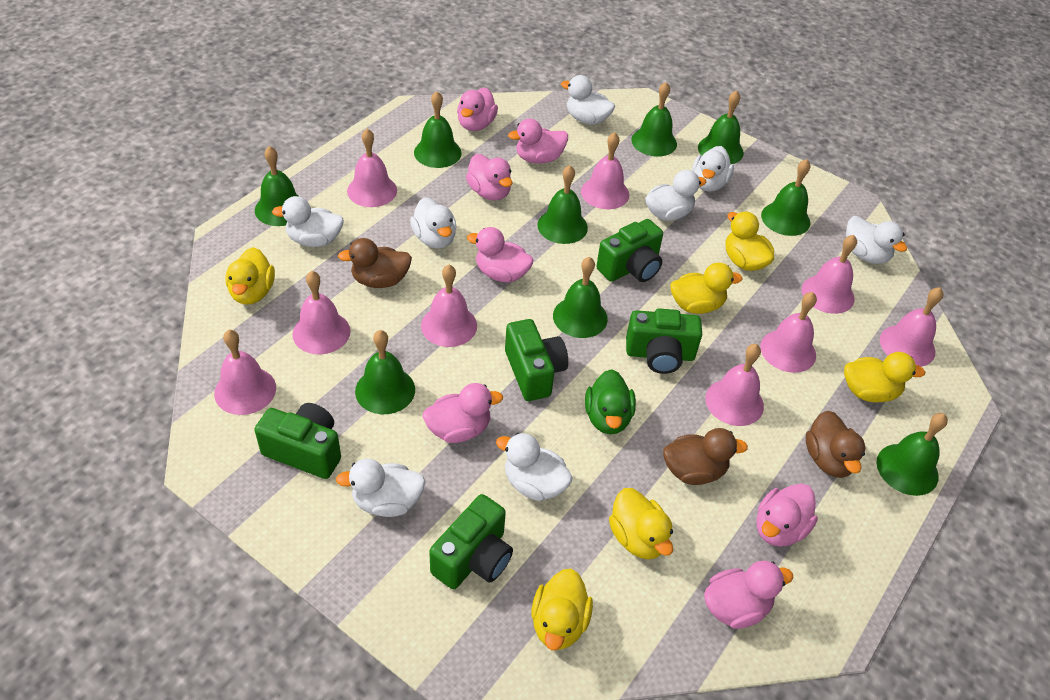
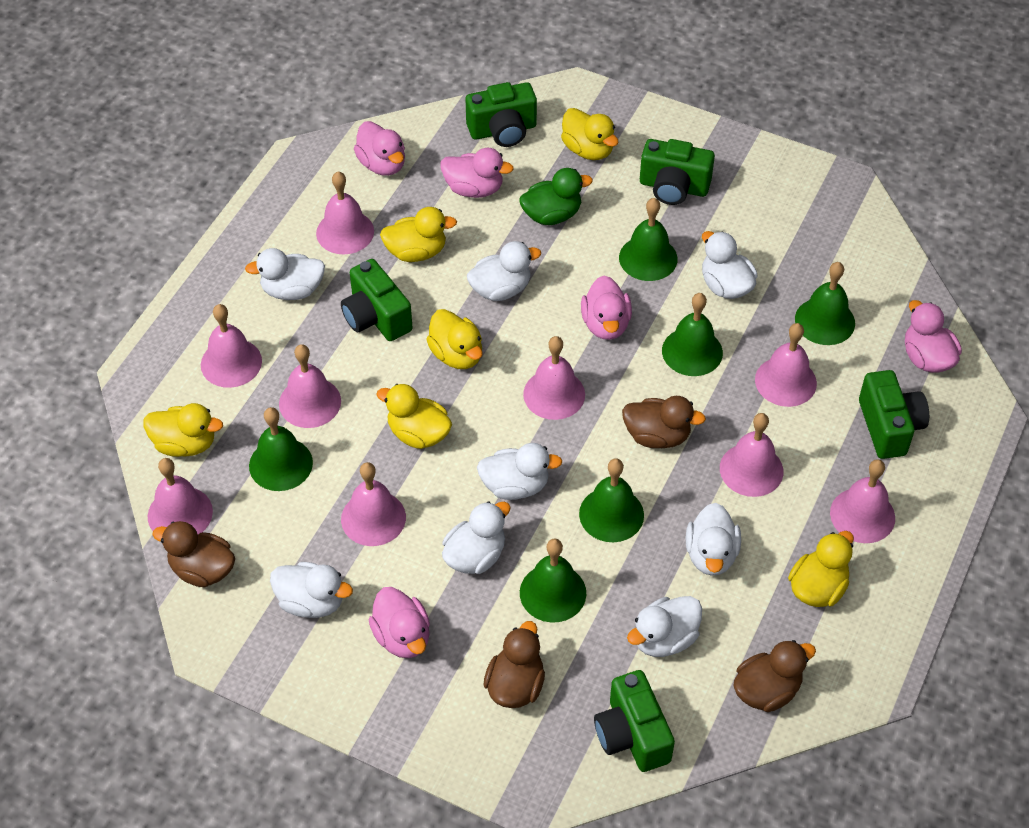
brown duck: [338,238,412,288] [663,428,748,485] [806,411,866,478] = 3 -> [152,521,235,587] [483,621,545,708] [622,396,706,448] [733,640,816,712] = 4
green bell: [255,146,300,226] [355,330,415,414] [414,91,461,168] [537,165,588,244] [553,257,608,338] [631,82,677,156] [698,90,744,164] [761,159,811,236] [877,413,948,496] = 9 -> [249,407,313,491] [520,539,586,623] [579,459,644,542] [619,198,678,281] [662,293,723,376] [795,262,855,345] = 6
pink duck: [423,383,503,443] [457,88,498,131] [466,154,513,200] [467,227,533,282] [508,119,568,164] [704,561,793,629] [757,483,818,547] = 7 -> [354,121,405,176] [369,587,430,658] [441,148,514,198] [581,276,632,340] [905,300,962,373] = 5

